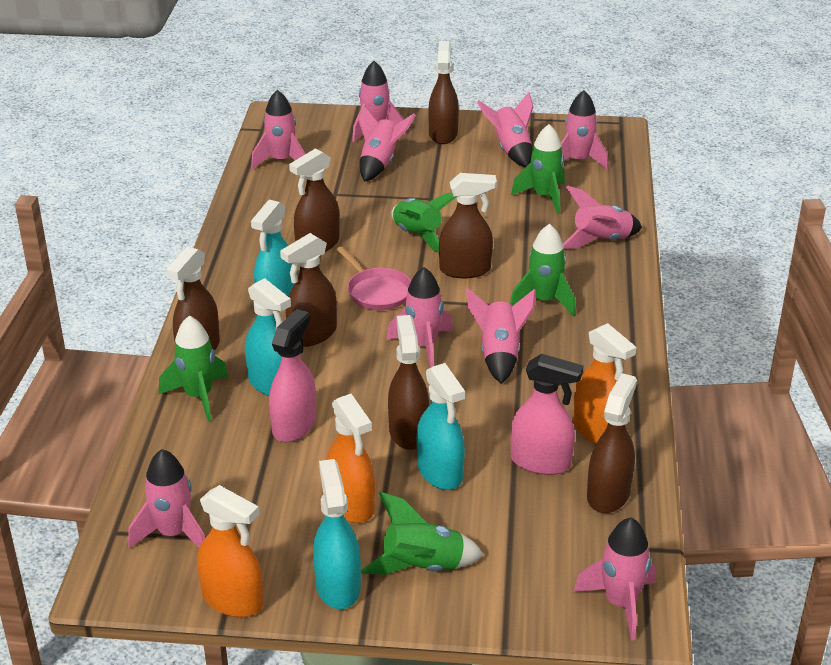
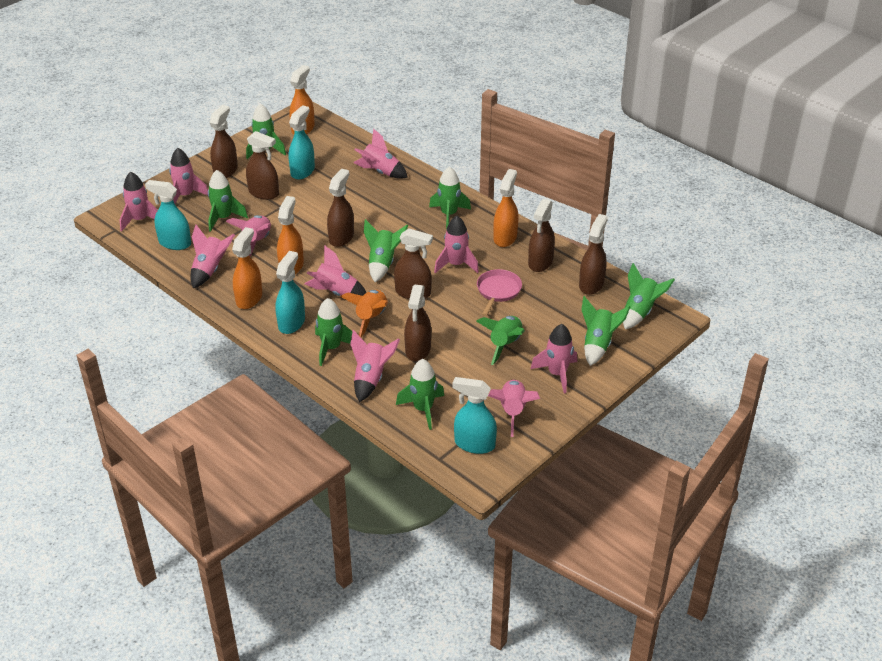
green rocket: [159,316,228,422] [361,492,483,575] [391,193,456,253] [510,224,576,316] [511,124,565,214] = 5 -> [208,170,248,232] [246,104,286,159] [315,298,352,366] [364,219,408,282] [396,359,444,430] [429,166,471,230] [476,316,525,365] [581,296,630,366] [623,263,675,329] = 9
orange rocket: none = 0 -> [340,290,388,337] = 1
orange spray bottle: [197,485,263,617] [326,394,375,523] [573,323,636,444] = 3 -> [232,227,262,309] [277,196,304,274] [289,65,315,135] [493,169,518,247] = 4
pink spray bottle: [269,309,316,442] [511,354,583,475] = 2 -> none = 0

